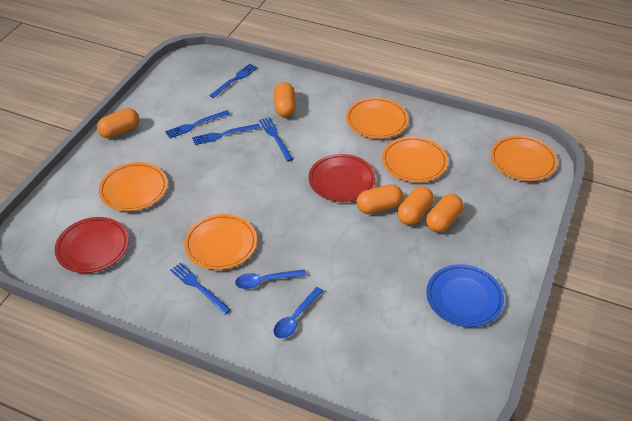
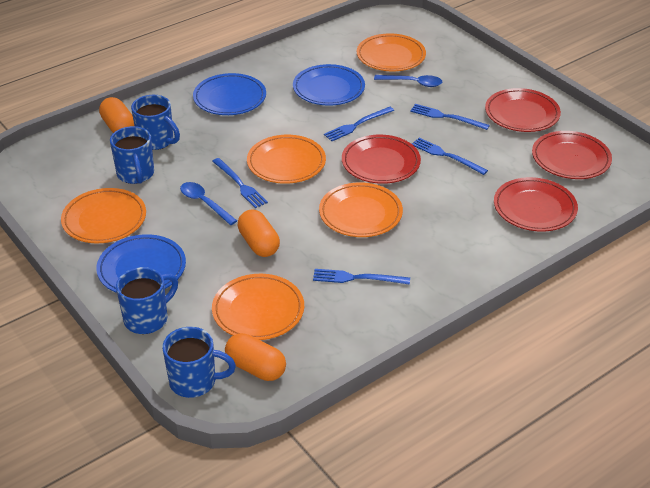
blue mug: none = 0 -> [110,126,154,184] [116,267,178,334] [131,95,180,150] [162,327,236,398] = 4
blue plate: [426,264,504,327] = 1 -> [96,234,186,293] [193,73,266,115] [293,64,365,106] = 3
orange capsule: [97,108,139,138] [274,82,296,117] [357,184,403,214] [397,186,434,225] [426,194,463,233] = 5 -> [99,97,134,133] [225,333,286,381] [238,209,280,257] = 3
red plate: [55,217,129,273] [308,154,376,202] = 2 -> [342,135,421,184] [485,88,561,132] [494,177,578,231] [532,131,612,179] = 4

